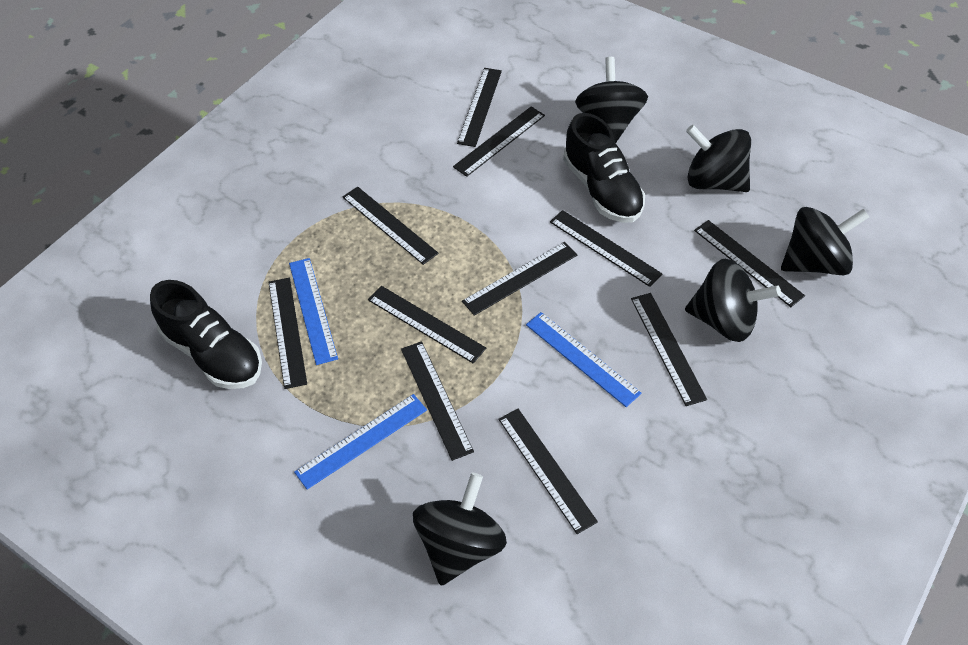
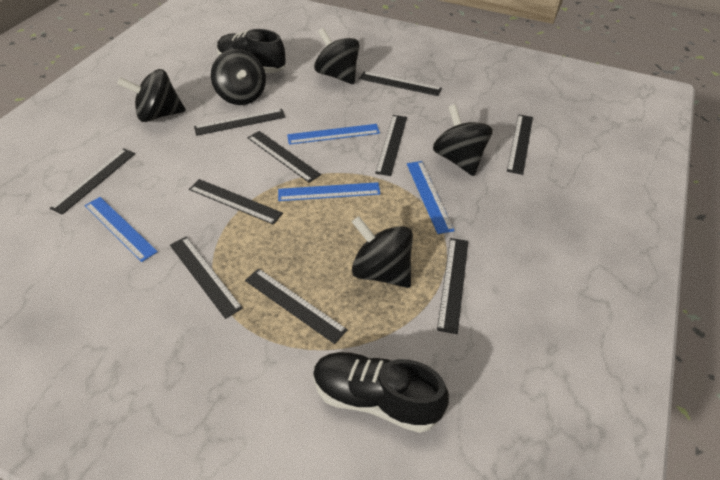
black ruler: [268,278,307,389] [343,187,438,265] [368,286,486,364] [401,341,474,461] [453,107,545,177] [457,68,502,147] [462,242,577,316] [498,409,598,534] [550,210,662,287] [631,293,707,406] [694,220,805,307] = 11 -> [50,148,136,215] [170,236,243,319] [189,179,283,225] [194,109,286,136] [245,268,348,344] [247,131,321,183] [359,72,442,96] [375,115,407,176] [437,238,468,334] [507,114,533,175] = 10
blue ruler: [289,258,338,365] [294,394,427,490] [526,312,641,407] = 3 -> [85,197,158,262] [278,182,380,201] [287,124,380,145] [407,161,455,234] = 4

